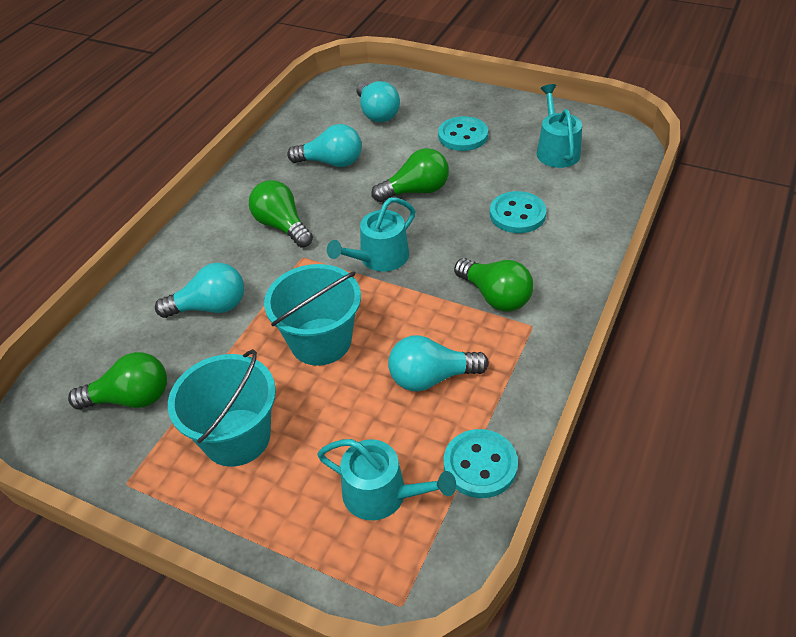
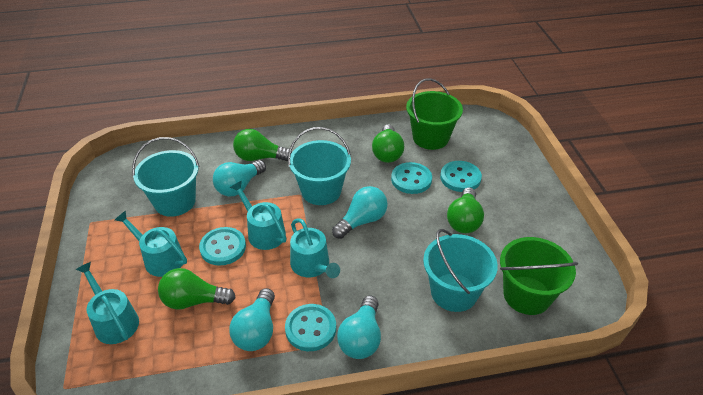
green bucket: none = 0 -> [406,78,463,150] [500,237,578,315] = 2
turquoise bucket: [168,349,276,467] [264,264,361,366] = 2 -> [132,137,200,217] [288,127,351,205] [423,229,498,312] = 3
turquoise button: [438,116,488,151] [444,429,518,498] [490,191,547,233] = 3 -> [199,227,246,266] [285,304,336,351] [391,162,432,194] [440,161,482,192] = 4
turquoise watering can: [317,439,456,520] [327,197,415,272] [537,84,582,168] = 3 -> [76,262,139,344] [115,211,187,277] [230,181,287,250] [290,218,340,278] = 4

